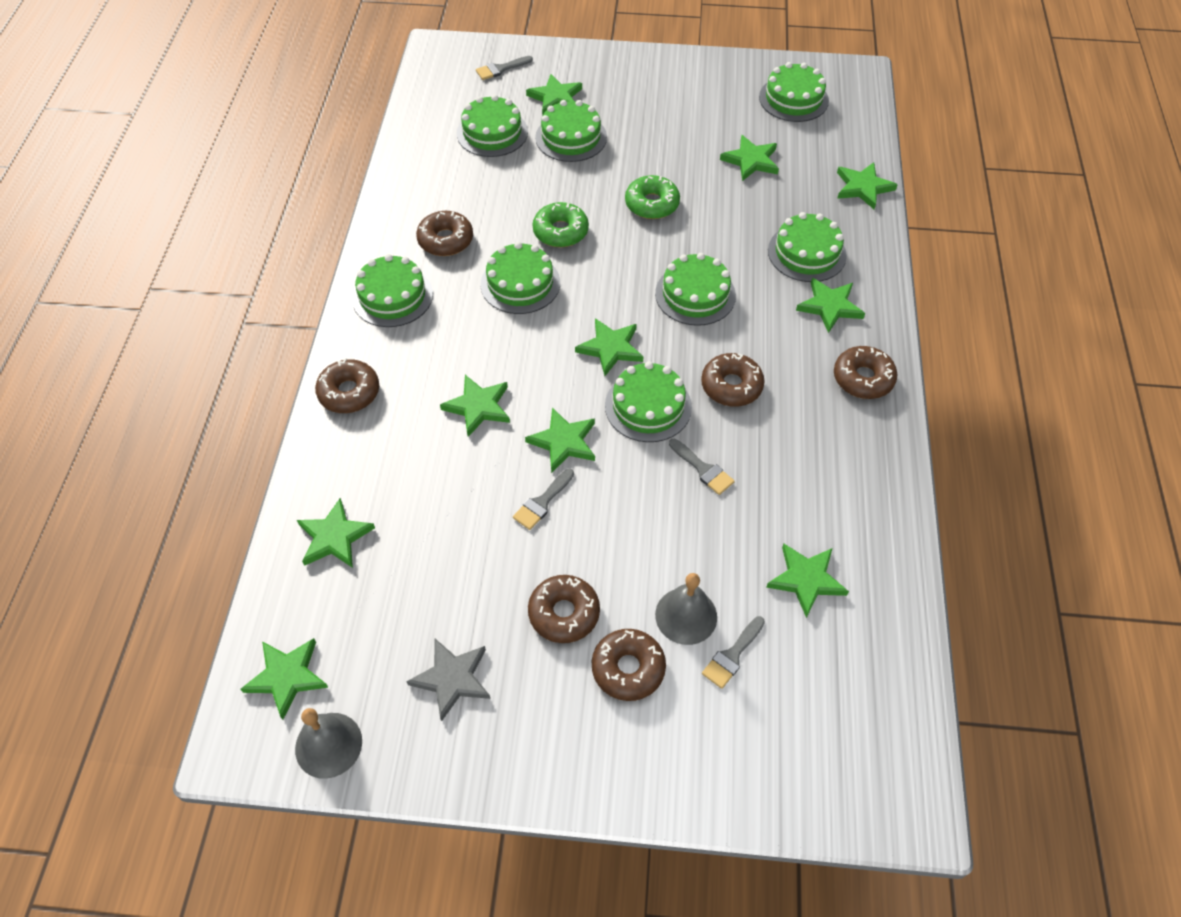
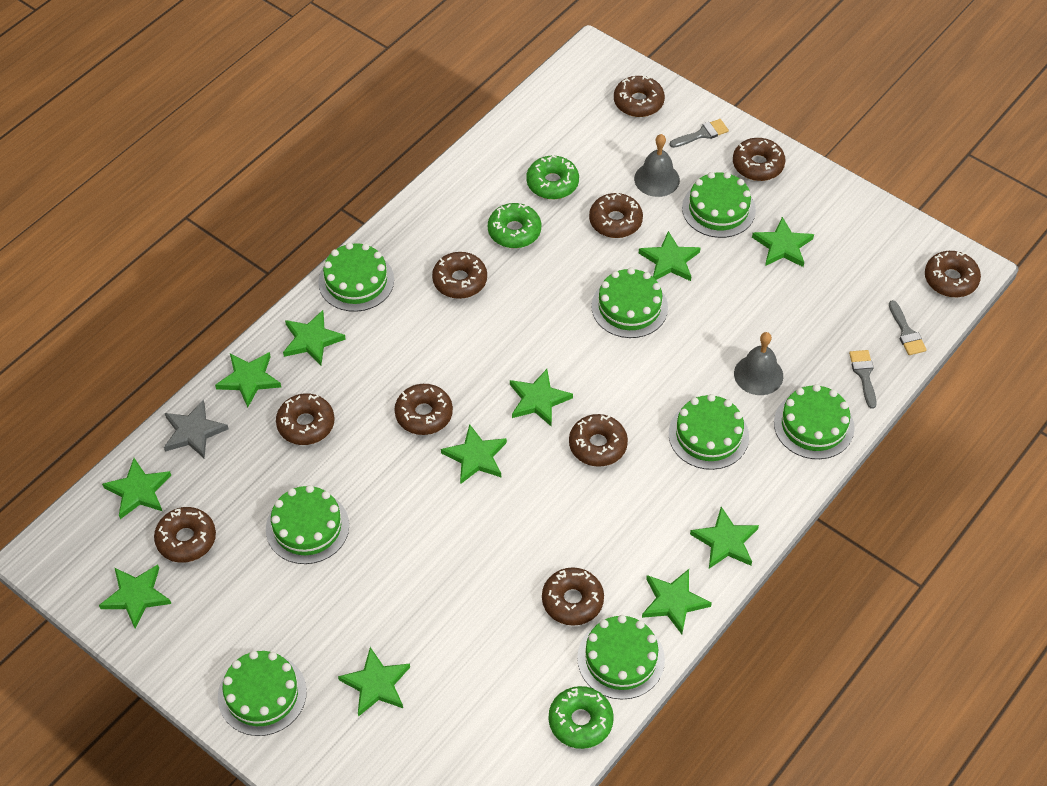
brown donut: [315,358,379,413] [416,211,473,256] [528,575,600,643] [592,629,666,701] [701,353,765,407] [834,346,897,399] = 6 -> [154,507,216,563] [276,393,335,445] [395,384,453,435] [432,252,487,299] [542,567,604,626] [569,414,628,467] [589,193,643,238] [614,76,665,117] [733,138,786,181] [925,251,981,297] = 10
green donut: [532,202,589,247] [625,175,680,219] = 2 -> [488,203,541,248] [526,155,579,199] [549,686,614,749] = 3
green star: [241,638,329,720] [297,498,375,568] [440,375,510,437] [525,408,595,473] [526,74,582,116] [575,318,644,376] [720,135,779,181] [766,544,849,618] [796,278,865,333] [837,162,898,209] = 10 -> [99,564,171,629] [102,458,171,519] [215,352,281,408] [283,310,346,365] [338,647,410,717] [441,424,507,484] [510,369,573,427] [639,231,701,281] [642,569,712,634] [690,507,759,568] [752,217,814,267] = 11
grey brush: [476,56,533,80] [513,469,574,530] [669,439,735,495] [702,616,765,689] = 4 -> [670,119,729,148] [849,350,877,409] [889,300,927,355] = 3

